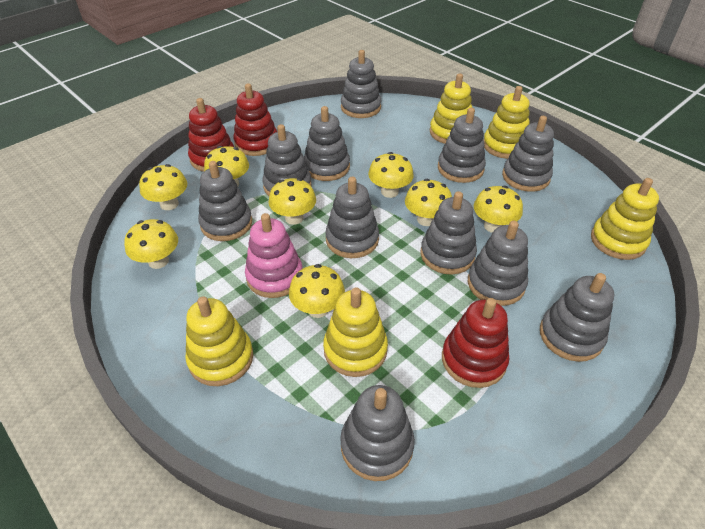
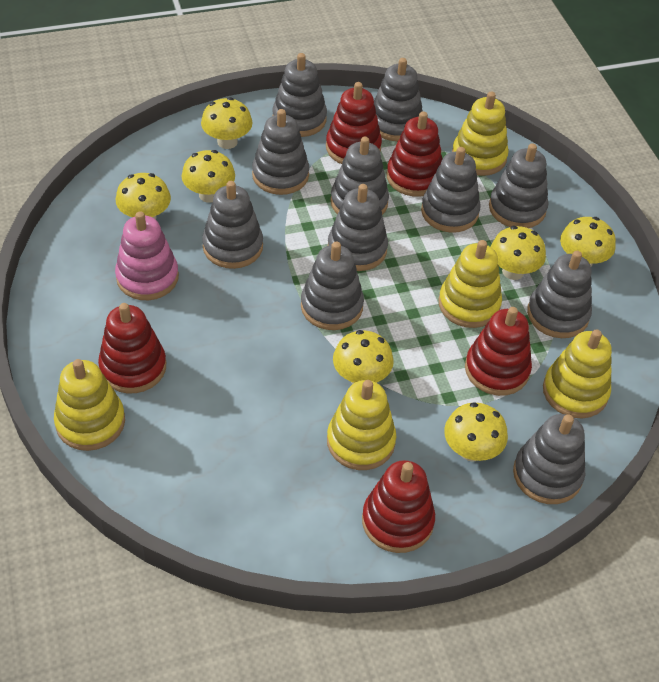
red stacking toy: [188,98,234,172] [233,83,277,156] [442,298,510,388] = 3 -> [98,303,166,393] [326,82,382,164] [362,460,435,553] [387,111,442,196] [465,307,532,396] = 5
yellow mushroom: [124,219,178,269] [139,164,187,210] [204,146,249,187] [268,178,316,225] [289,264,345,318] [368,152,414,198] [405,179,452,226] [474,186,523,233] = 8 -> [116,173,171,219] [182,150,235,203] [201,97,253,149] [333,330,394,384] [444,402,508,462] [491,226,546,280] [560,217,616,266] = 7

